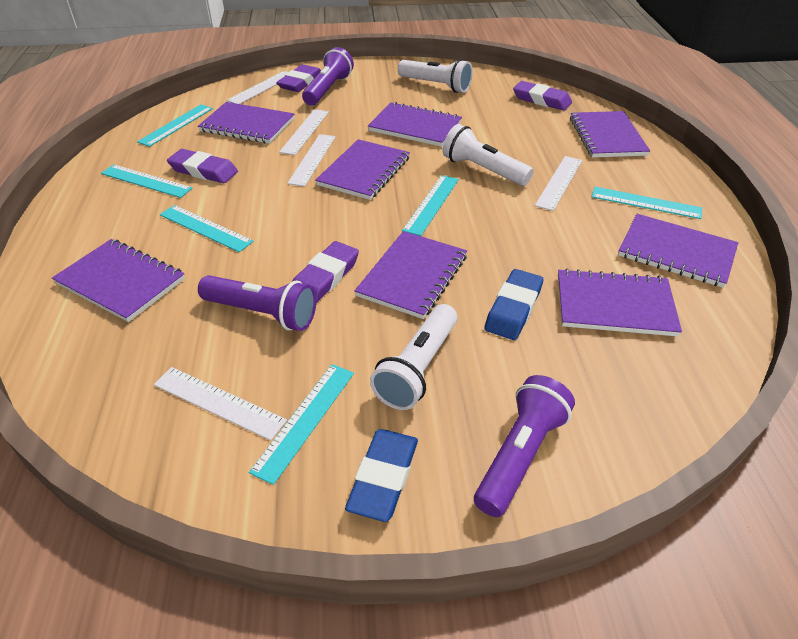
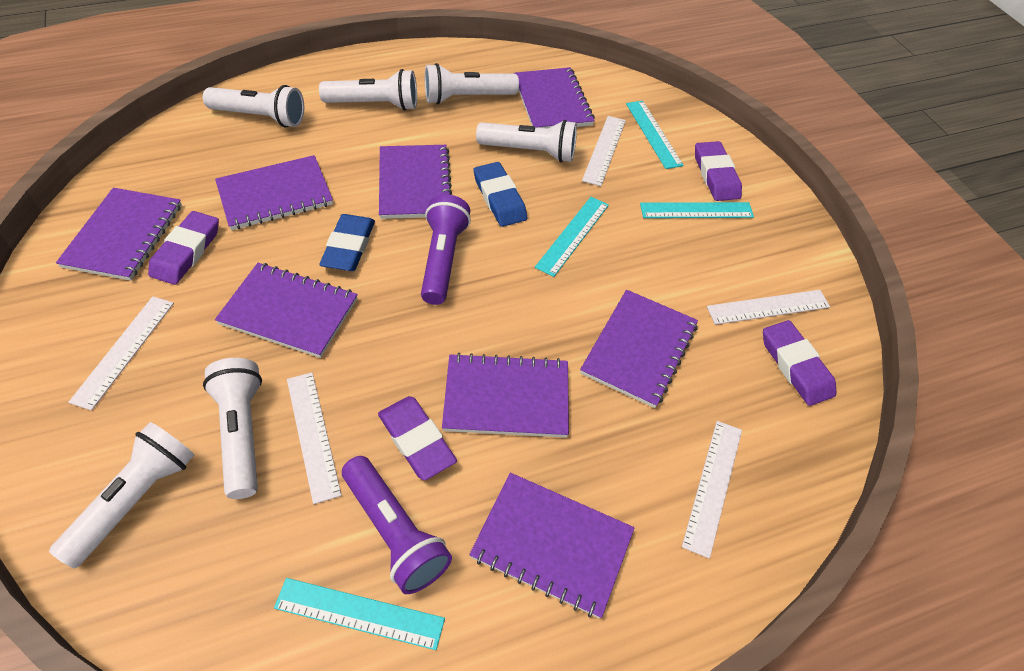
purple flashlight: [198,275,316,331] [302,47,354,105] [474,375,575,517] = 3 -> [342,456,452,594] [421,194,471,305] = 2
turquoise ruler: [101,164,193,198] [137,104,213,147] [160,205,254,252] [249,364,354,485] [402,175,459,236] [592,187,702,219] = 6 -> [274,578,445,650] [535,197,609,277] [626,101,684,169] [640,202,754,218] = 4
white flashlight: [370,304,457,410] [398,59,473,93] [442,124,533,186] = 3 -> [49,422,194,569] [203,85,304,127] [203,358,262,499] [319,69,417,111] [425,63,519,104] [476,120,577,162] = 6

